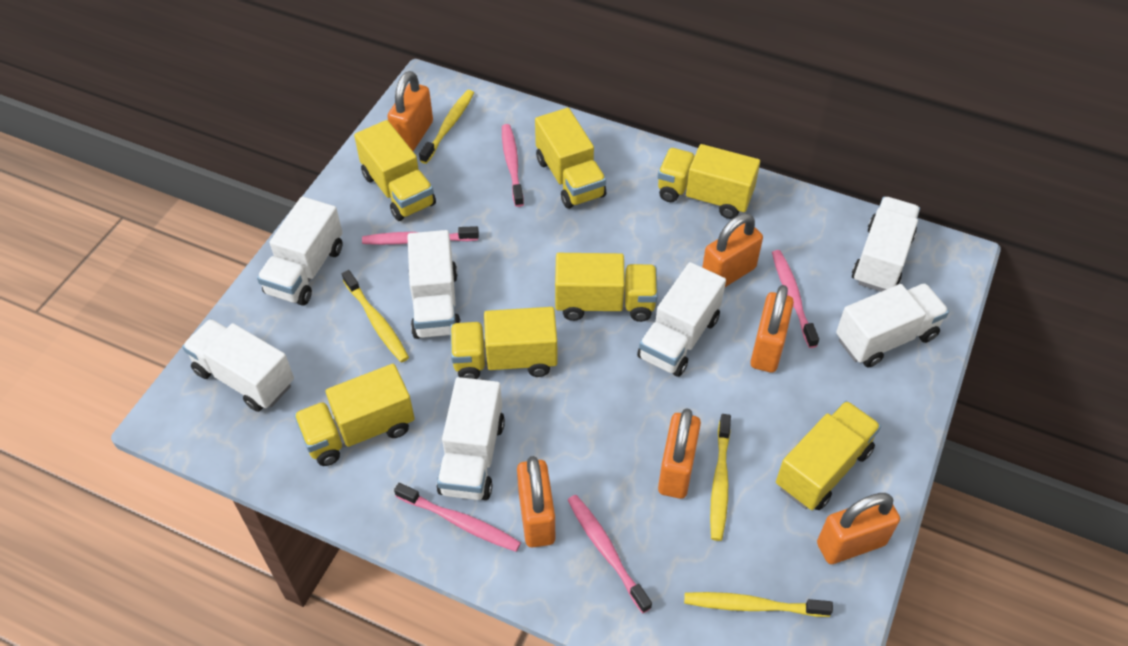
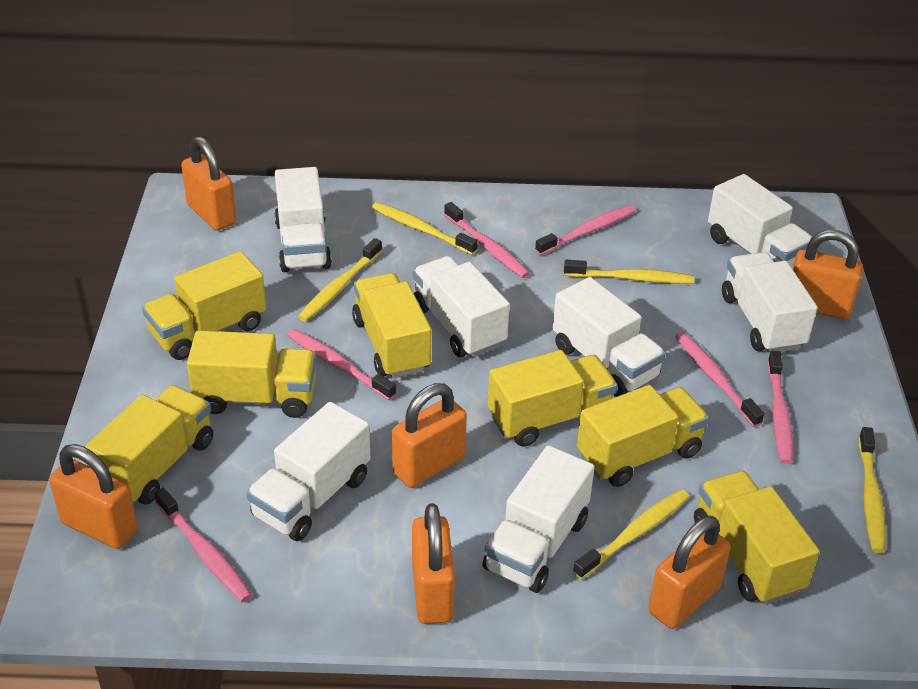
pink toothbrush: [362,226,479,245] [394,483,521,552] [502,124,524,207] [568,495,652,613] [772,250,819,348] = 5 -> [154,488,252,602] [287,329,396,400] [444,202,530,278] [535,205,636,255] [675,332,764,427] [768,351,793,464] = 6
yellow toothbrush: [342,270,409,363] [419,90,474,164] [684,592,833,617] [710,414,731,541] = 4 -> [298,238,382,321] [372,202,478,255] [564,260,694,284] [573,489,689,579] [859,427,886,553] = 5

